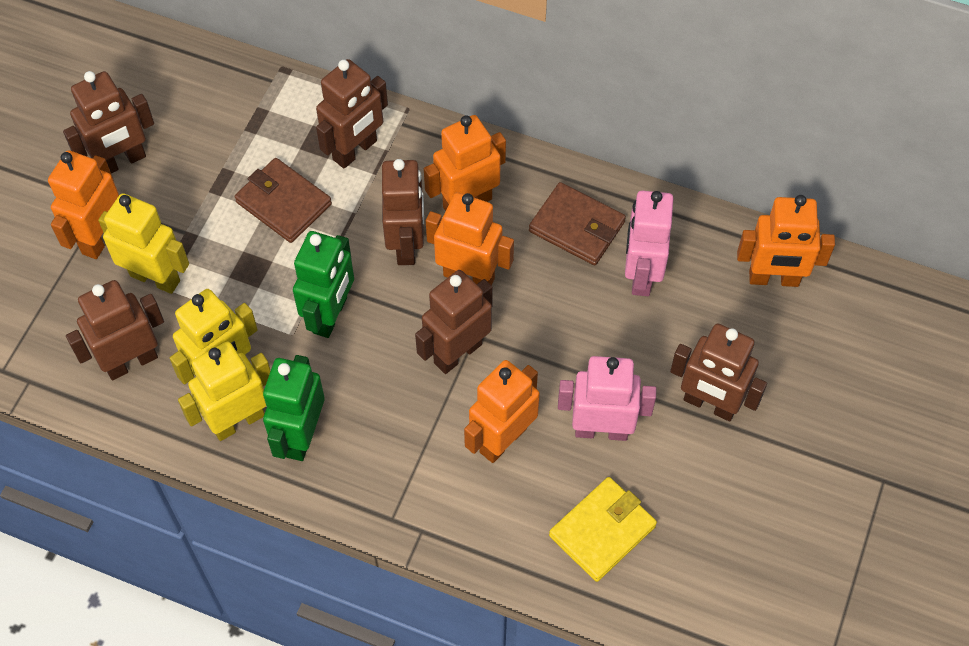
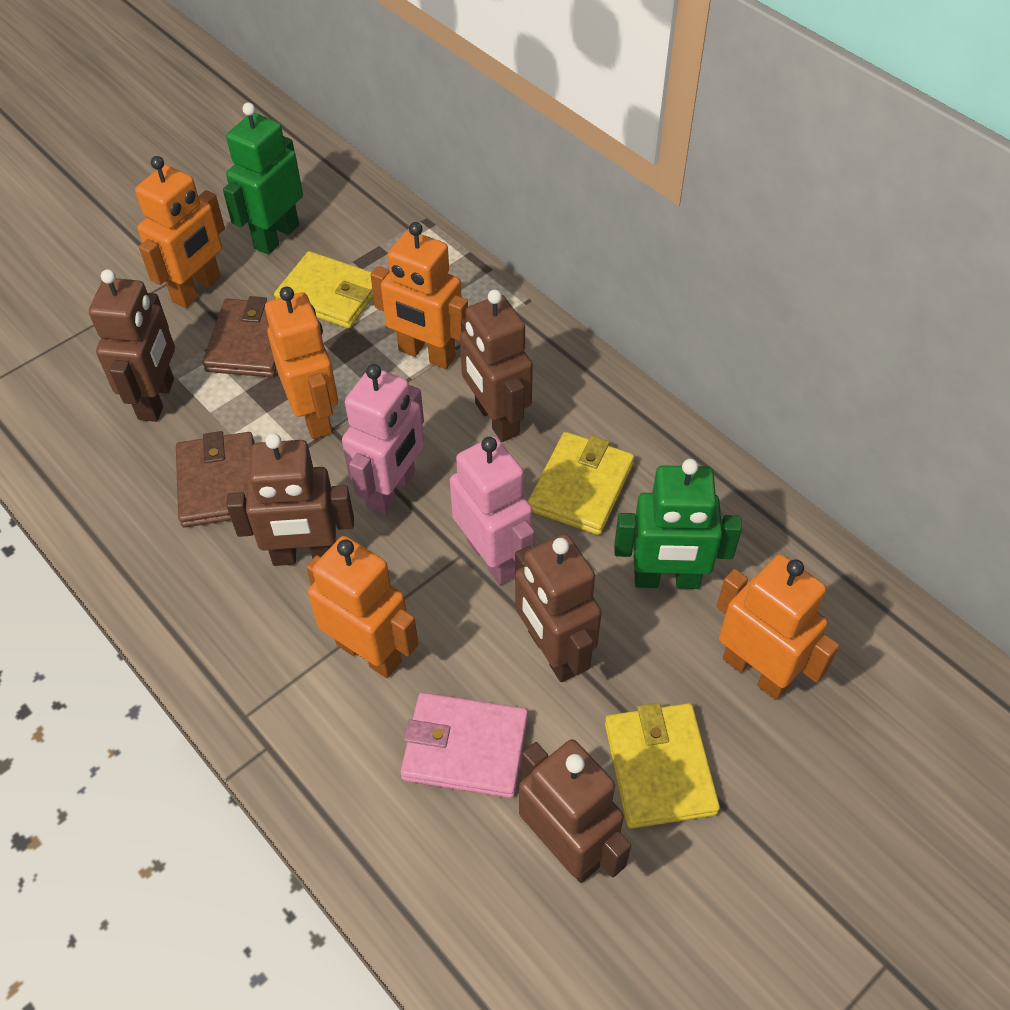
brown robot: [63,71,154,174] [66,280,164,380] [316,59,388,168] [382,159,424,265] [415,270,493,374] [670,323,767,421] = 6 -> [89,269,175,422] [227,433,354,566] [460,290,533,442] [515,534,602,682] [519,739,631,883] = 5
pink wallet: none = 0 -> [400,693,528,798] = 1
yellow robot: [98,193,189,294] [170,289,258,384] [178,341,271,441] = 3 -> none = 0
yellow wallet: [549,477,657,582] = 1 -> [274,251,373,329] [528,432,634,535] [605,703,720,829] = 3

